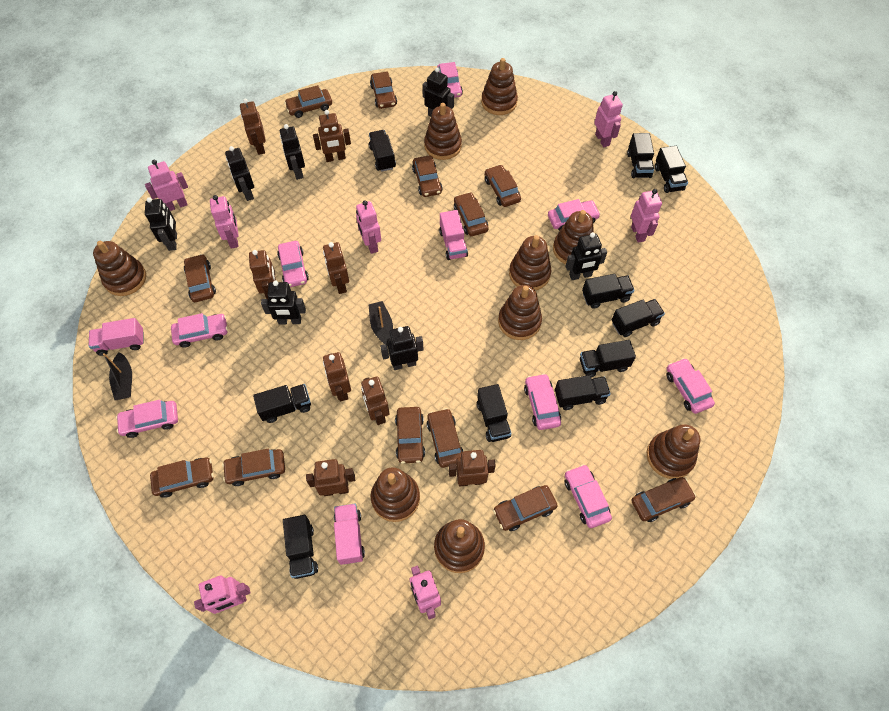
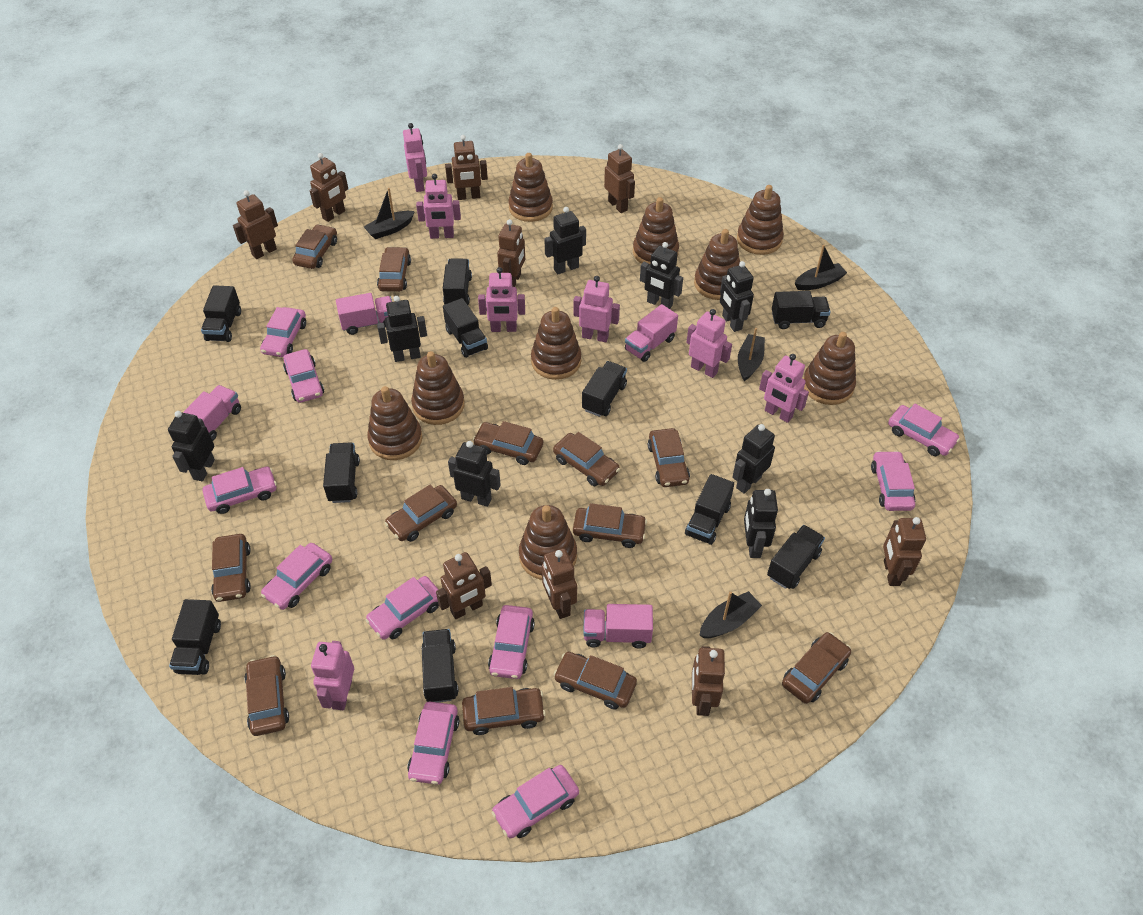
black boat: [103,352,132,400] [368,301,393,346] = 2 -> [364,188,415,239] [699,591,762,638] [738,328,765,381] [795,245,847,290] = 4
black robot: [145,197,177,251] [225,146,254,201] [261,281,306,325] [280,124,305,180] [381,326,424,370] [423,67,454,117] [565,232,607,280] = 7 -> [168,411,215,481] [377,296,427,362] [448,441,501,507] [544,207,586,274] [640,242,683,309] [720,261,754,332] [732,424,775,494] [744,489,778,558] = 8
brown robot: [240,99,266,155] [249,250,276,299] [306,459,355,496] [313,110,351,162] [323,242,349,294] [323,352,351,401] [361,377,389,425] [449,450,496,486] = 8 -> [233,190,278,259] [310,153,348,222] [436,552,492,619] [445,135,488,200] [497,219,525,287] [542,548,577,619] [604,144,635,213] [692,646,725,716] [883,517,926,586] = 9
pink car: [116,400,178,438] [171,313,228,348] [277,241,309,287] [437,62,463,98] [524,373,561,430] [548,199,600,231] [565,464,612,528] [666,358,715,414] = 8 -> [203,466,277,514] [260,307,306,357] [261,543,332,610] [283,349,324,403] [365,576,439,640] [407,702,459,784] [488,605,535,679] [492,765,579,838] [871,451,915,511] [888,404,960,456] = 10
pink truck: [89,318,144,356] [334,504,365,565] [439,210,468,260] = 3 -> [183,385,241,441] [336,293,392,335] [583,604,653,649] [625,304,678,362] = 4

